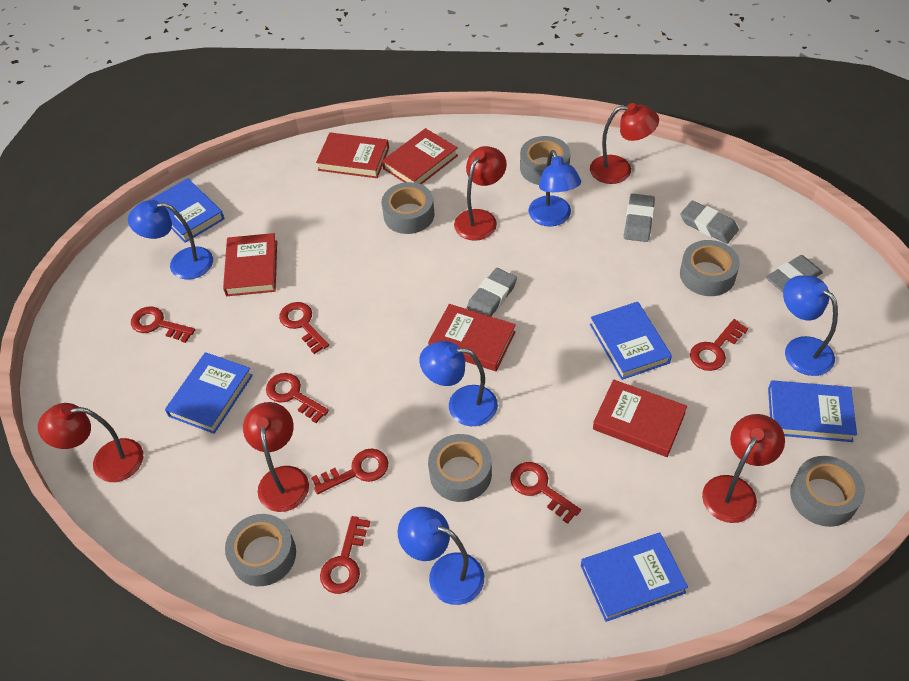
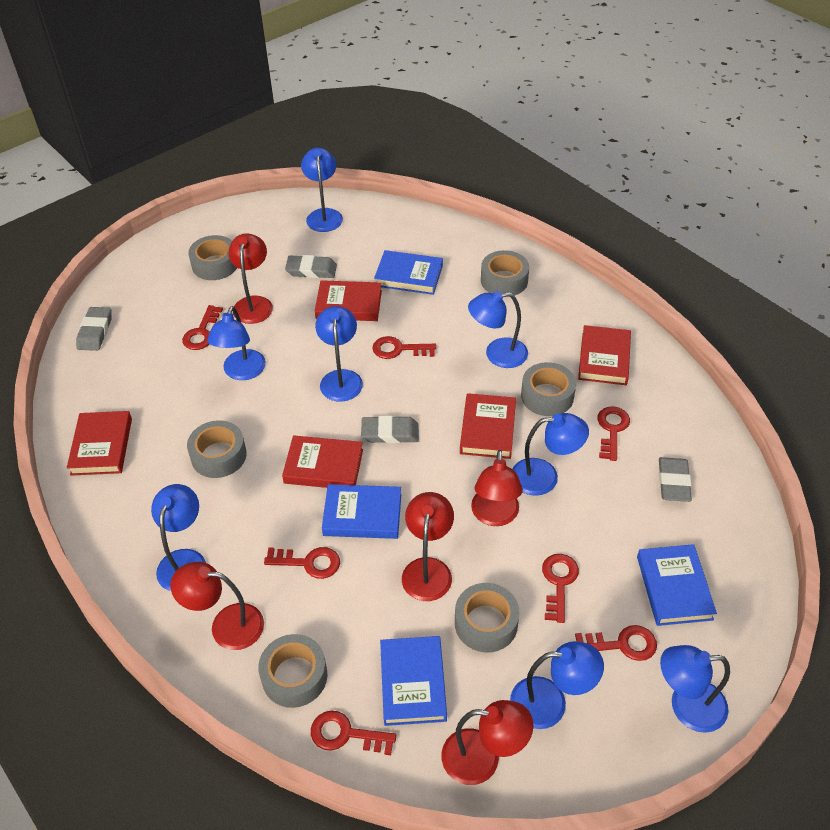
blue book: [150,178,224,243] [165,352,253,434] [581,532,688,622] [590,302,672,380] [768,380,857,442] = 5 -> [322,484,401,539] [374,250,443,295] [380,636,447,726] [637,544,717,626] = 4
blue lamp: [128,200,213,279] [398,507,484,605] [419,341,498,426] [528,150,581,226] [783,276,838,376] = 5 -> [151,484,206,591] [207,306,266,380] [301,148,343,232] [315,306,363,402] [468,291,528,368] [510,641,604,729] [513,413,589,496] [660,645,730,733] = 8

